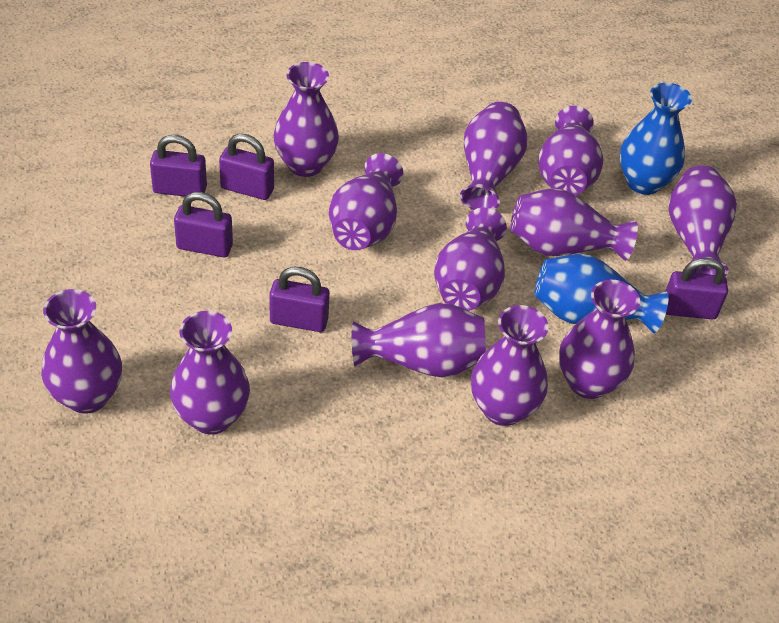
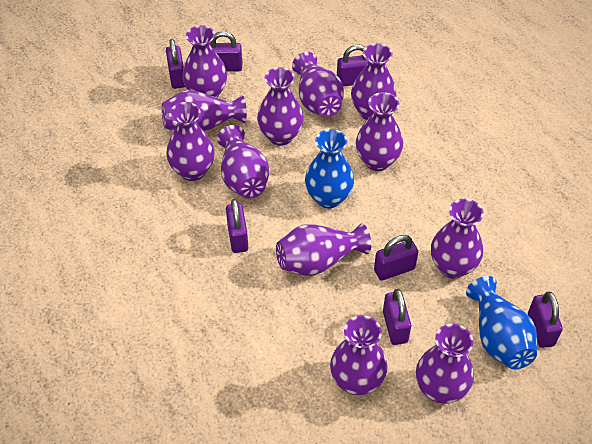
purple padlock: [150,135,207,197] [174,192,233,257] [219,134,274,200] [270,267,330,332] [666,258,728,320] = 5 -> [166,39,185,89] [210,31,242,72] [226,199,248,253] [337,45,368,86] [374,235,418,280] [383,289,411,345] [528,292,563,348] = 7

